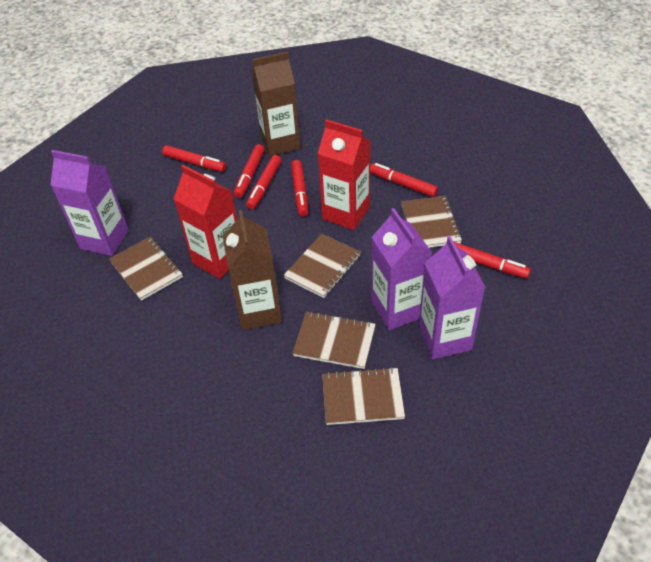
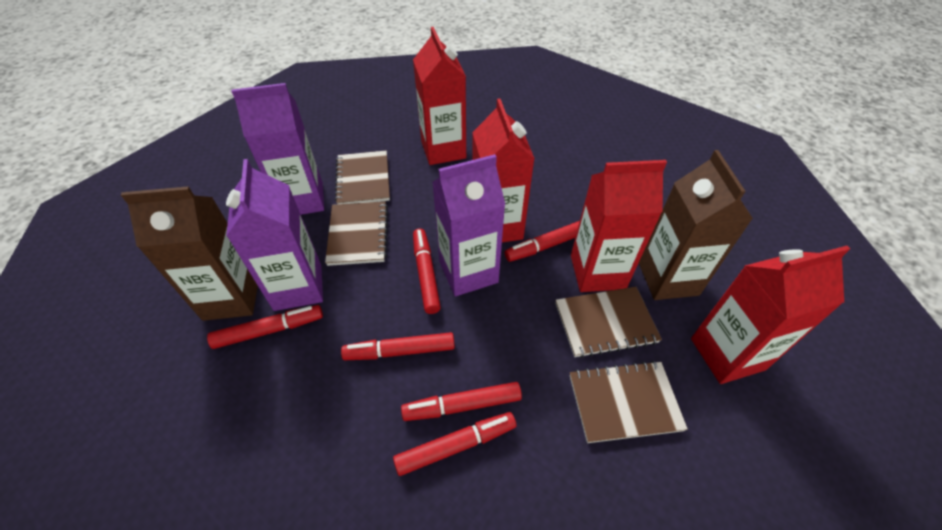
brown notebook: [109,237,183,301] [283,234,361,298] [293,311,376,369] [322,367,405,425] [401,196,462,248] = 5 -> [325,201,388,266] [335,151,390,204] [555,287,662,358] [570,361,688,443] = 4
red carton: [174,165,237,279] [318,119,371,230] = 2 -> [413,27,466,165] [472,98,535,243] [571,160,667,292] [691,246,850,384] = 4

